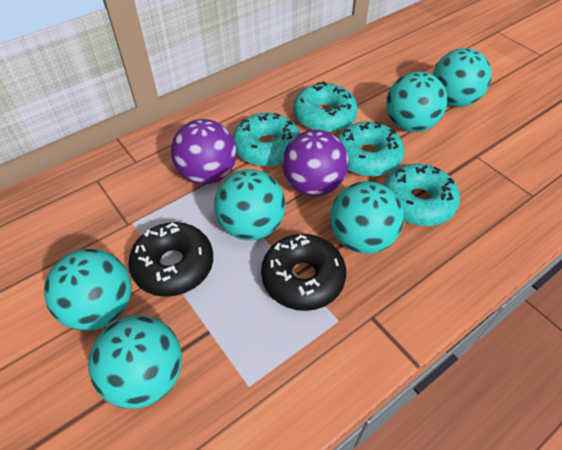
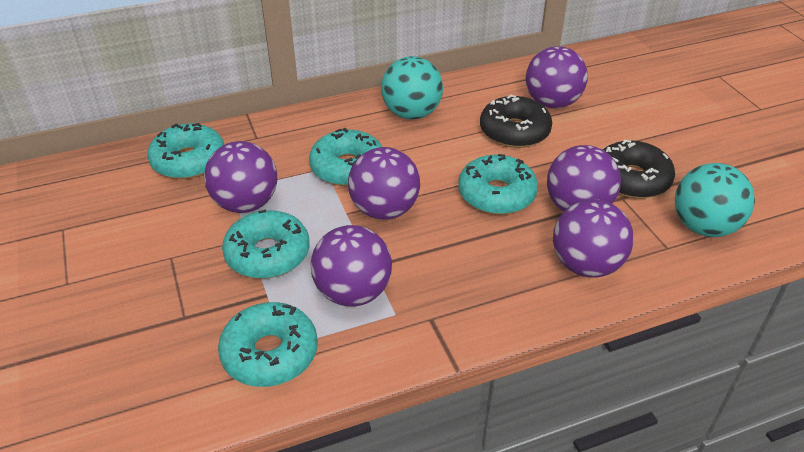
purple ball: [171,119,237,185] [282,130,349,196] = 2 -> [204,141,277,213] [310,225,392,307] [348,147,420,219] [526,46,588,108] [547,145,621,212] [553,199,634,278] = 6
turquoise ball: [44,249,131,331] [88,315,182,409] [214,169,285,241] [330,181,404,254] [386,71,447,132] [432,48,492,107] = 6 -> [381,56,443,119] [675,163,755,237] = 2
turquoise donut: [233,113,300,167] [293,81,358,132] [337,121,404,177] [384,164,460,226] = 4 -> [147,123,224,179] [218,302,318,387] [222,209,310,279] [309,128,382,186] [458,154,538,215] = 5

